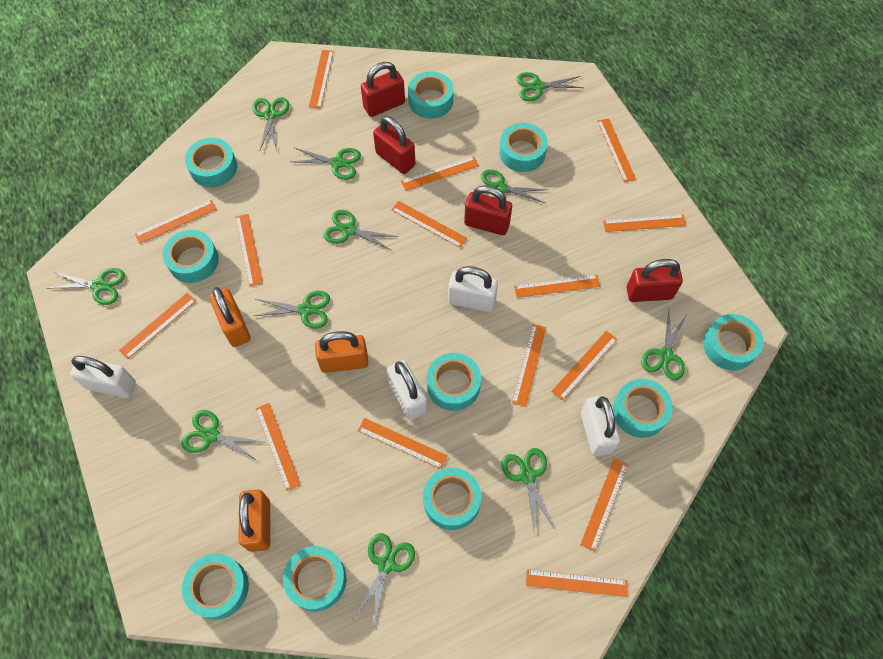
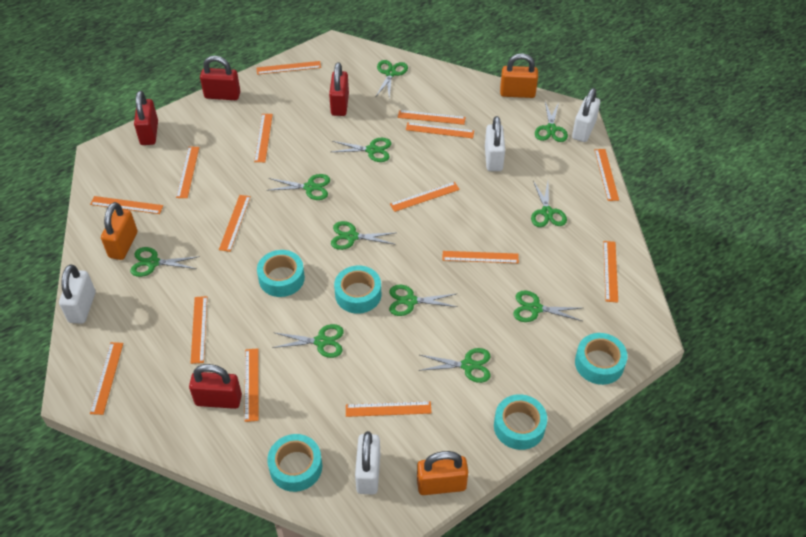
turquoise tape: [163,230,219,283] [182,554,249,620] [185,138,237,187] [283,546,346,612] [408,71,453,119] [423,468,481,530] [427,353,481,411] [499,123,548,172] [613,379,673,438] [703,314,763,370] = 10 -> [257,250,305,297] [267,434,322,492] [334,266,381,314] [494,394,547,450] [575,333,628,385] = 5

